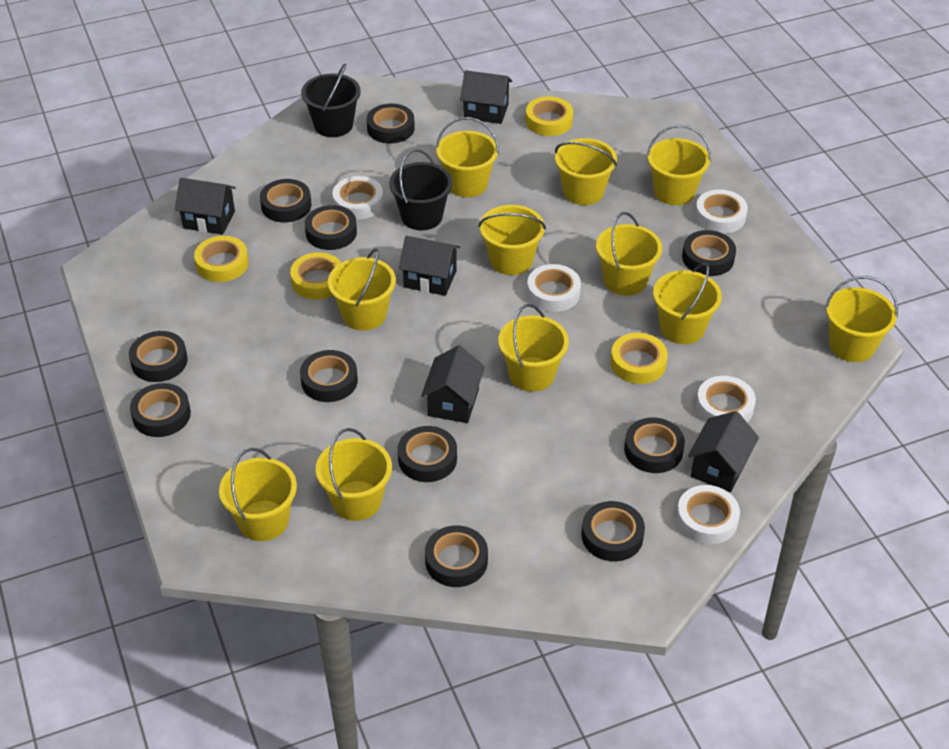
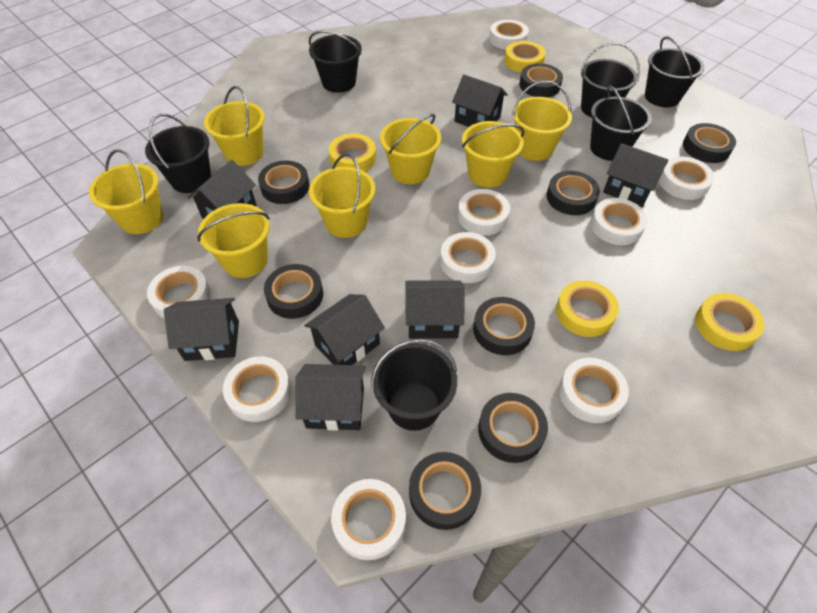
black bucket: [301,64,361,137] [389,149,453,230] = 2 -> [145,114,211,193] [309,30,362,93] [371,339,457,431] [581,42,640,118] [590,85,652,161] [645,36,705,107] = 6
black house: [175,178,236,235] [399,236,460,296] [421,345,485,423] [460,70,512,124] [688,411,759,492] = 5 -> [164,298,239,361] [188,160,257,219] [295,364,366,431] [304,294,385,365] [405,280,465,339] [452,75,508,127] [603,143,668,207] = 7
black tape: [129,331,188,382] [130,383,191,437] [260,179,311,222] [300,350,358,402] [305,205,357,250] [367,103,415,144] [398,426,457,482] [425,525,488,587] [582,501,645,561] [624,417,685,473] [682,230,736,276] = 11 -> [258,160,310,204] [264,264,323,319] [409,452,481,530] [473,297,535,355] [478,393,548,463] [519,63,563,97] [546,171,600,215] [683,123,736,163] = 8
white tape: [332,176,383,220] [527,264,581,312] [676,485,740,545] [695,189,748,234] [696,376,756,423] = 5 -> [147,266,211,319] [223,356,291,422] [331,479,406,560] [440,232,496,283] [458,189,510,235] [489,20,529,50] [559,358,629,423] [591,198,648,245] [659,157,714,200] = 9
yellow bucket: [219,448,297,541] [316,428,392,521] [328,248,396,331] [436,117,499,197] [478,205,546,275] [498,304,569,392] [555,138,617,205] [596,212,662,296] [646,125,711,205] [653,263,722,344] [825,276,898,362] = 11 -> [89,150,163,234] [197,203,270,278] [204,86,265,166] [309,153,375,238] [380,114,441,184] [462,121,524,188] [512,81,572,161] = 7

